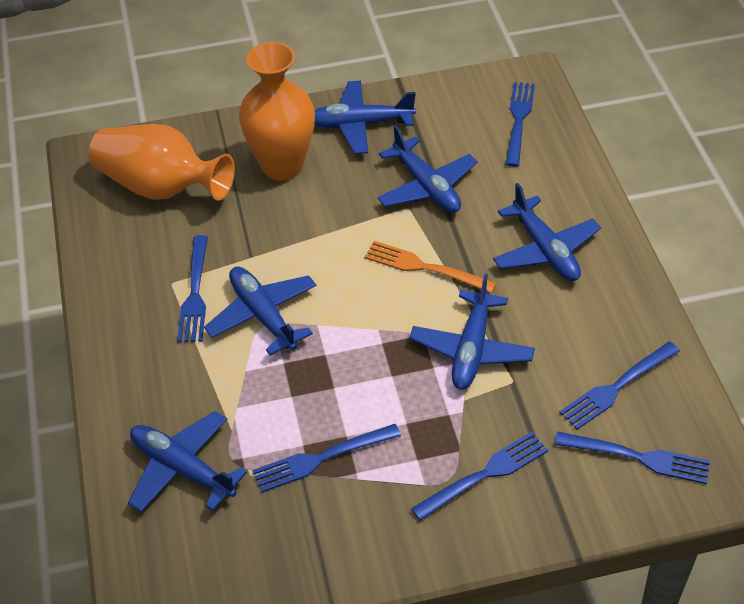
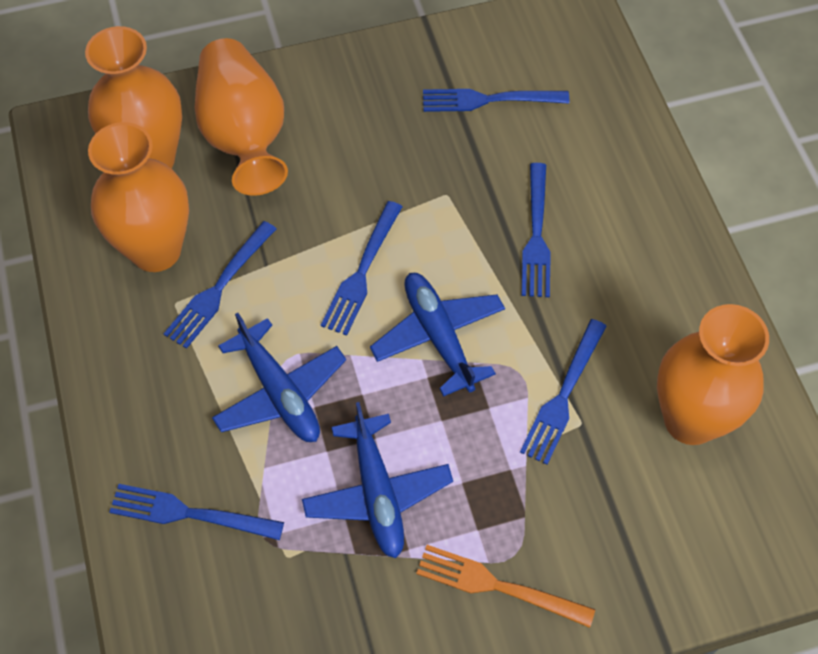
blue plane: [128,411,247,512] [204,266,317,356] [315,81,416,154] [377,125,478,213] [410,274,535,390] [493,183,601,281] = 6 -> [212,313,346,442] [302,402,453,558] [370,273,505,397] = 3
orange vase: [89,124,235,201] [239,42,315,181] = 2 -> [85,26,182,168] [88,122,189,272] [195,38,288,196] [657,304,769,445] = 4

